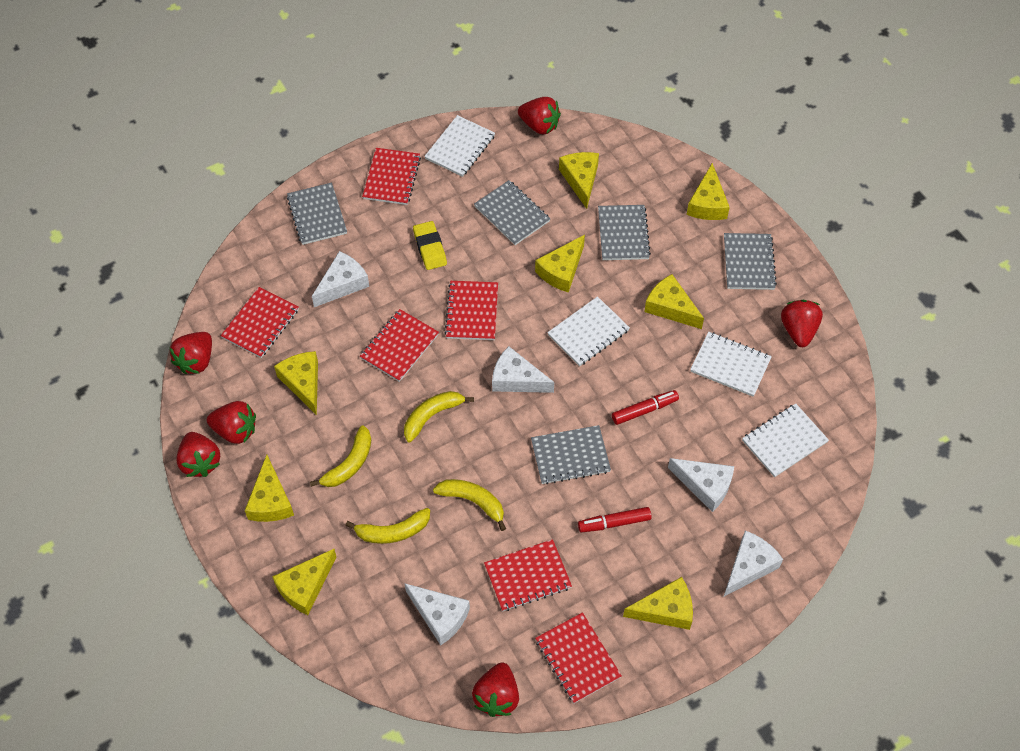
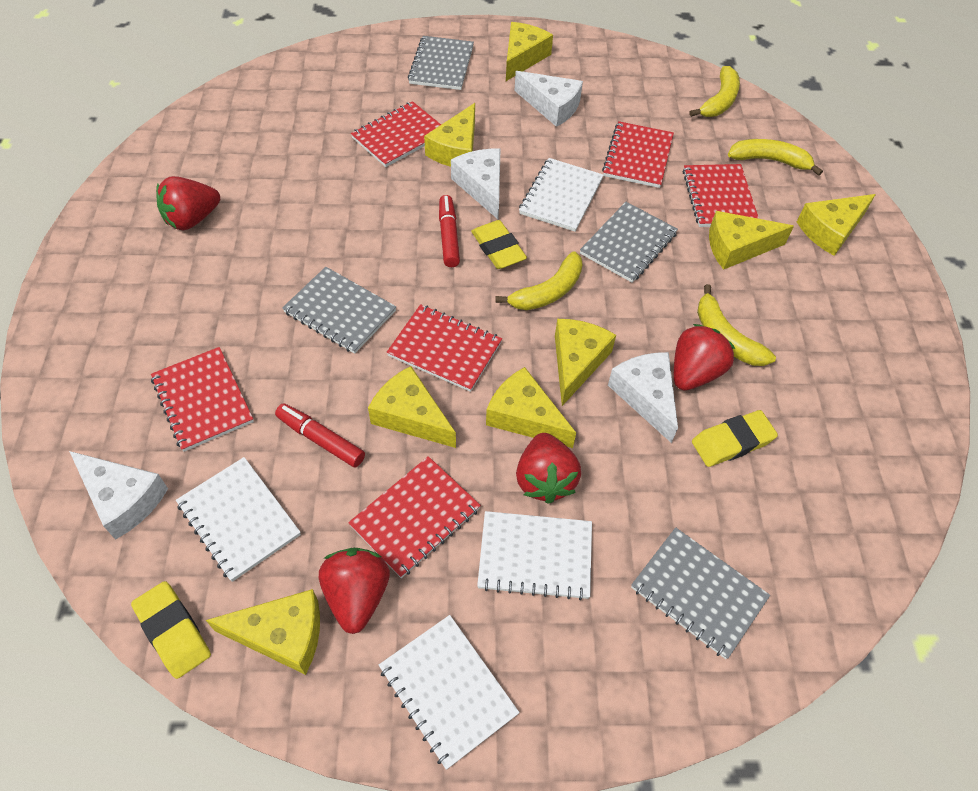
grey notebook: [287,183,347,245] [474,180,550,245] [531,425,611,484] [598,205,651,260] [724,233,777,290] = 5 -> [282,267,396,354] [408,36,474,90] [580,202,678,283] [631,527,770,659] = 4
red strawberry: [170,332,212,374] [176,432,220,477] [207,401,256,444] [472,663,519,717] [518,97,561,134] [781,300,823,347] = 6 -> [156,176,220,230] [319,548,390,634] [516,433,581,504] [674,324,735,391] = 4
white cheese: [312,251,369,307] [405,584,470,645] [492,346,554,393] [668,458,734,512] [724,530,783,596] = 5 -> [69,451,168,540] [451,149,501,219] [514,71,583,127] [608,352,678,443] = 4
yellow eraser: [413,221,447,270] = 1 -> [131,581,211,679] [471,220,527,269] [692,410,778,467] = 3

